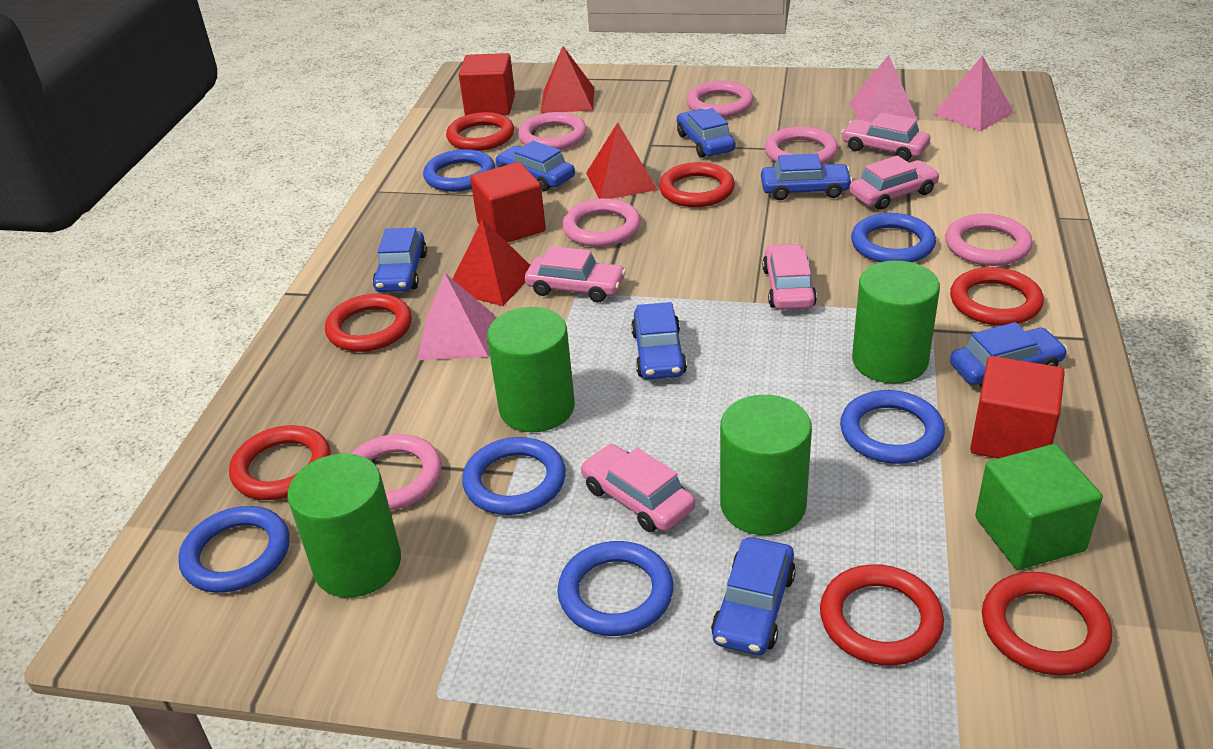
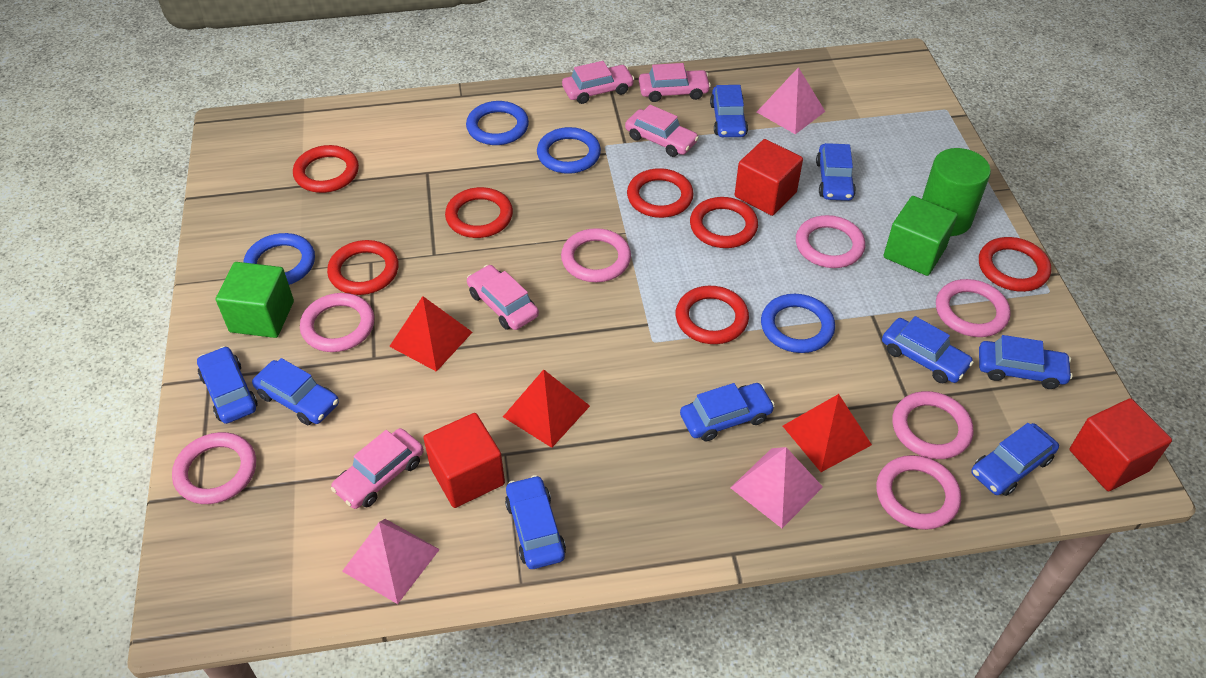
blue car: [373,228,427,292] [495,141,575,191] [631,302,687,379] [677,108,736,158] [711,537,796,655] [761,154,853,200] [950,322,1068,388] = 7 -> [197,346,258,424] [252,358,339,425] [505,475,566,569] [680,383,775,441] [710,85,748,137] [816,143,856,201] [882,316,974,383] [971,423,1059,496] [979,335,1073,389] = 9
blue ring: [178,506,290,593] [423,149,495,192] [462,437,566,515] [557,541,673,636] [840,390,945,464] [851,213,936,262] = 6 -> [244,233,315,285] [466,101,529,145] [537,127,601,174] [761,294,835,353] = 4
green cube: [975,444,1103,570] = 1 -> [216,262,294,338] [884,196,958,276] = 2
green cylinder: [288,453,401,598] [487,307,575,432] [720,395,812,535] [852,260,940,384] = 4 -> [922,148,991,236] = 1
pink ring: [351,434,442,510] [518,112,587,150] [562,198,641,247] [686,81,754,117] [765,126,838,165] [945,214,1033,266] = 6 -> [172,432,256,504] [300,293,374,352] [561,228,631,282] [796,215,865,268] [876,455,961,530] [892,391,974,459] [936,279,1011,337] = 7

